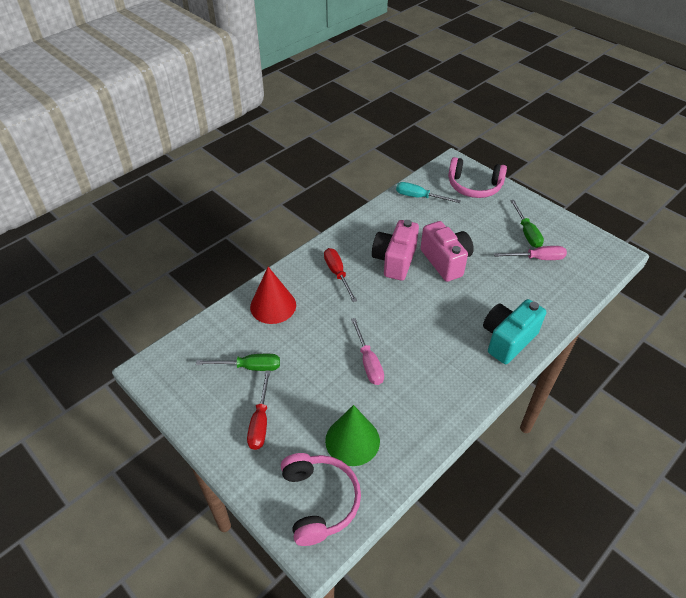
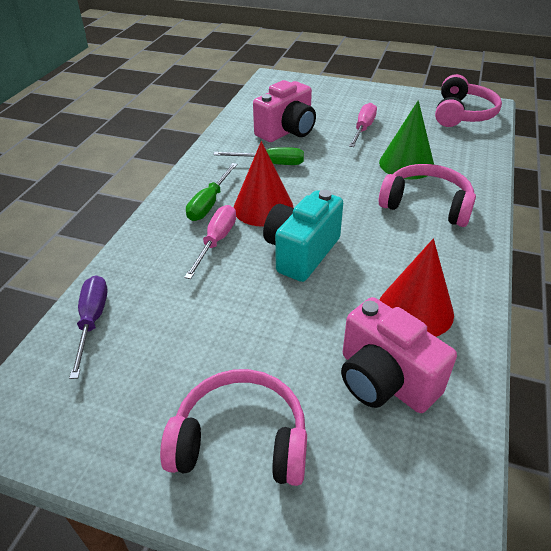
pink headphones: [281,453,361,546] [448,157,507,198] = 2 -> [160,369,307,486] [379,164,476,227] [435,74,502,127] = 3
purple screwdriver: none = 0 -> [69,275,108,379] = 1
red cone: [250,267,296,324] = 1 -> [234,141,294,227] [380,238,454,337] = 2
red screwdriver: [247,370,270,450] [324,248,357,302] = 2 -> none = 0
turquoise screwdriver: [396,182,461,203] = 1 -> none = 0

